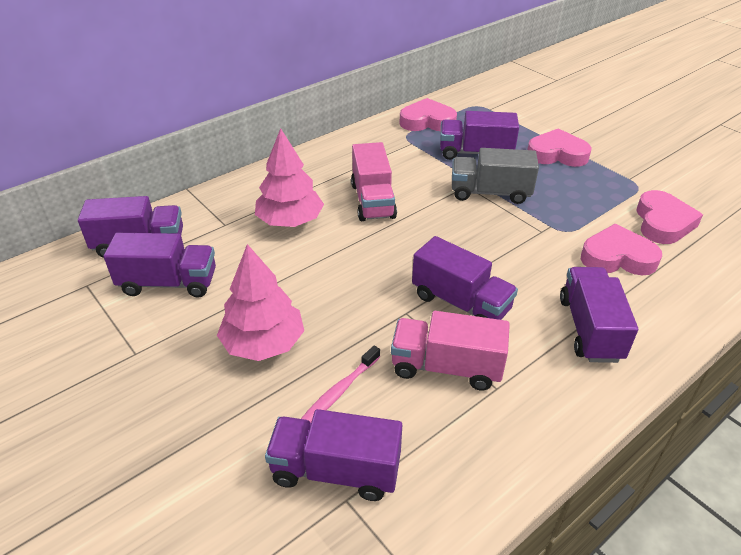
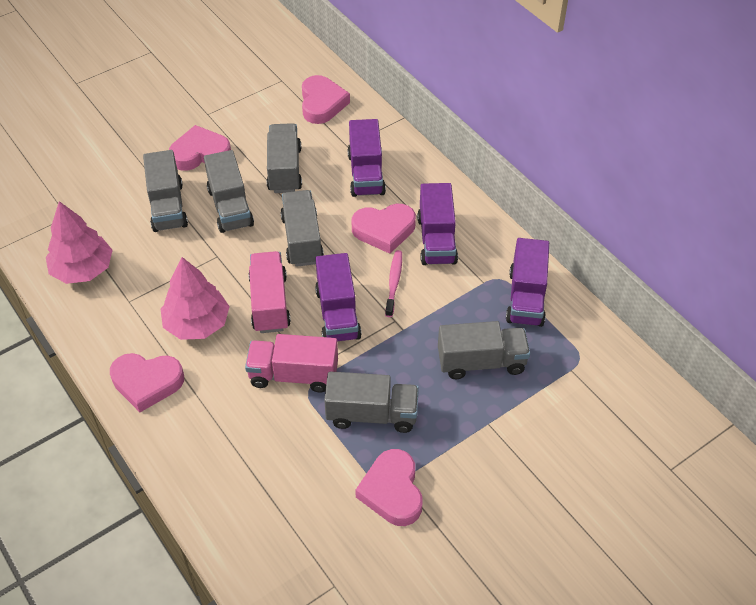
grey truck: [452,148,539,204] = 1 -> [143,150,188,232] [204,150,254,233] [267,123,302,193] [280,190,324,267] [324,371,419,433] [438,321,530,379] = 6
pink heart: [399,98,457,131] [527,128,592,167] [581,224,662,275] [636,190,703,244] = 4 -> [110,353,184,412] [169,125,231,171] [302,75,350,124] [352,204,416,254] [355,449,423,526] = 5
purple truck: [78,196,183,258] [104,233,216,297] [265,409,402,501] [412,236,518,320] [440,111,519,160] [560,267,638,363] = 6 -> [315,253,362,341] [347,119,386,197] [417,183,458,265] [506,238,549,327] = 4

